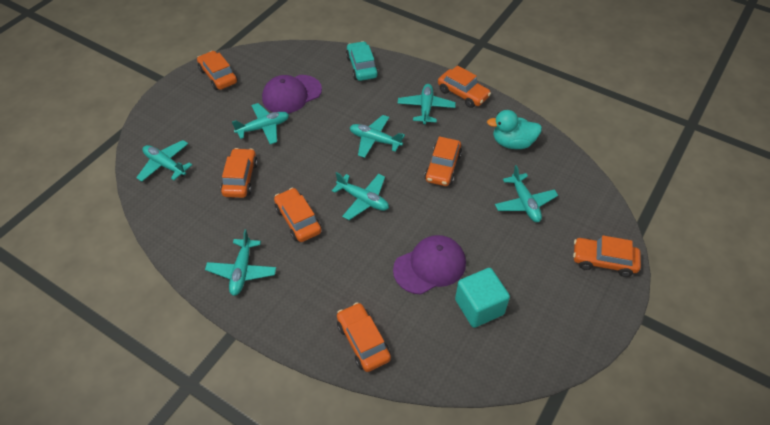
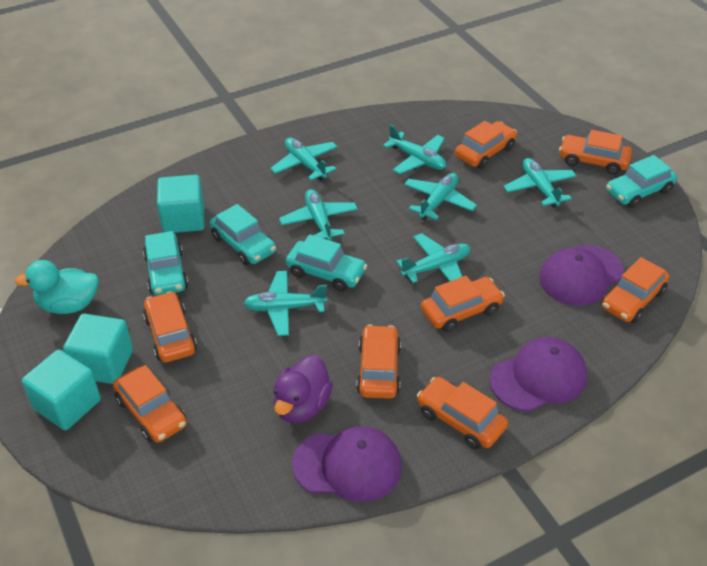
orange car: [197,51,238,90] [221,148,258,198] [274,188,322,242] [337,302,391,372] [424,136,462,186] [438,65,491,108] [573,236,641,277] = 7 -> [113,365,187,443] [143,291,197,362] [356,325,401,399] [417,377,508,450] [421,276,505,332] [455,121,517,169] [559,130,632,175] [602,257,669,323] = 8
purple cap: [262,75,322,113] [393,235,466,294] = 2 -> [292,426,402,502] [489,337,587,412] [539,245,624,305] = 3
purple duck: none = 0 -> [273,355,333,423] = 1
turquoise car: [346,41,379,81] = 1 -> [143,231,188,296] [210,204,276,265] [286,234,367,292] [606,155,677,208] = 4
turquoise cube: [455,268,510,328] = 1 -> [22,349,101,430] [63,314,133,384] [157,175,205,233] = 3

